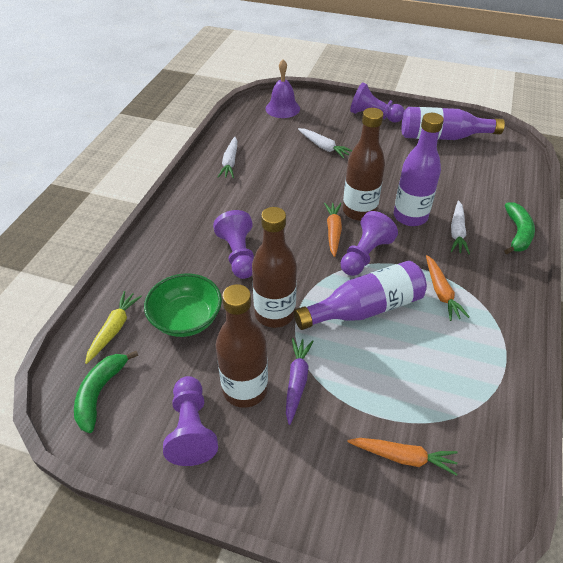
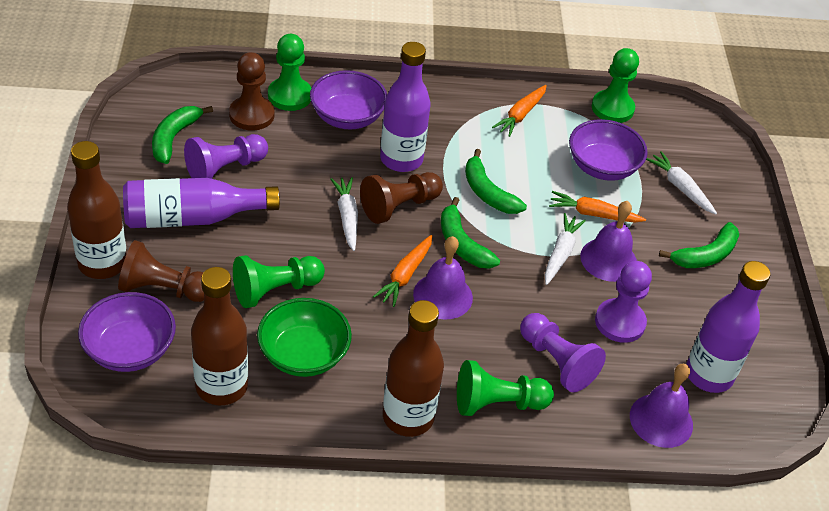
brown pawn: none = 0 -> [118,240,204,302] [229,52,274,131] [360,172,443,224] = 3
green banana: [74,351,138,433] [504,202,535,254] = 2 -> [152,106,213,164] [441,197,500,269] [465,149,527,214] [659,222,739,268] = 4
green pawn: none = 0 -> [233,255,325,308] [268,34,311,111] [457,360,554,416] [592,48,639,123] = 4
purple bell: [266,60,300,118] = 1 -> [413,236,473,320] [580,201,637,282] [630,364,693,448] = 3
purple bowl: none = 0 -> [78,292,176,372] [310,70,387,130] [569,119,648,181] = 3
purple carrot: [286,338,314,425] = 1 -> none = 0
purple pawn: [163,376,218,466] [213,210,254,279] [341,211,398,276] [350,82,404,123] = 4 -> [184,134,268,179] [520,313,606,392] [595,261,652,343] = 3
yellow carrot: [85,291,142,364] = 1 -> none = 0

